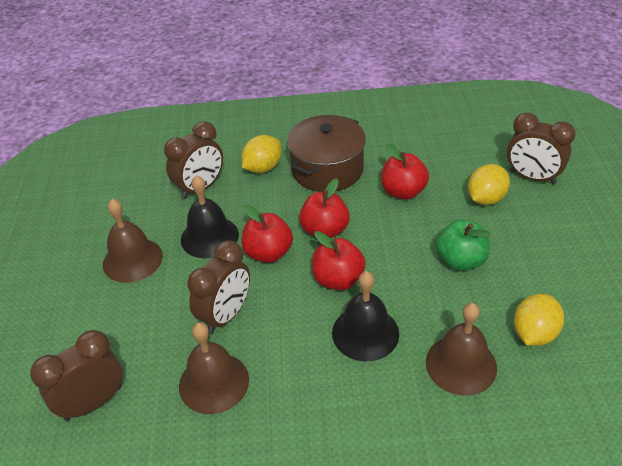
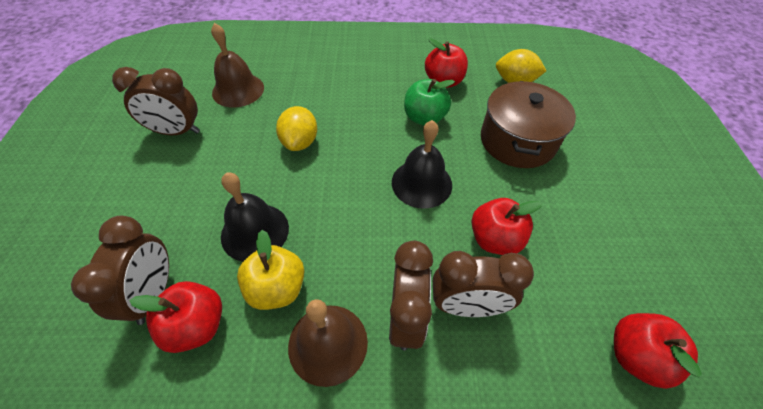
brown bell: [103,199,163,283] [179,322,249,414] [426,303,497,396] = 3 -> [211,23,264,108] [288,299,368,387] = 2
yellow apple: none = 0 -> [237,230,304,310] = 1
yellow lemon: [241,135,282,173] [468,164,510,205] [514,294,564,346] = 3 -> [276,106,317,151] [496,49,546,83] = 2

